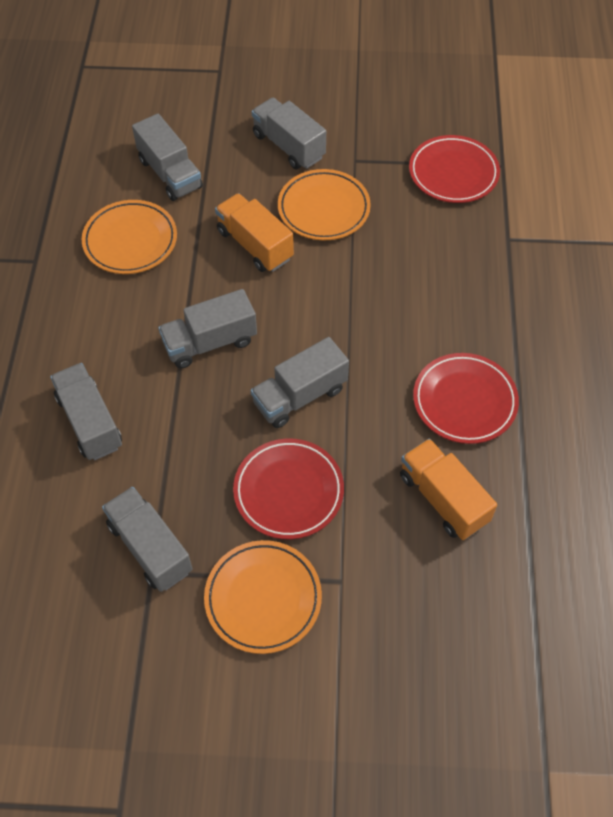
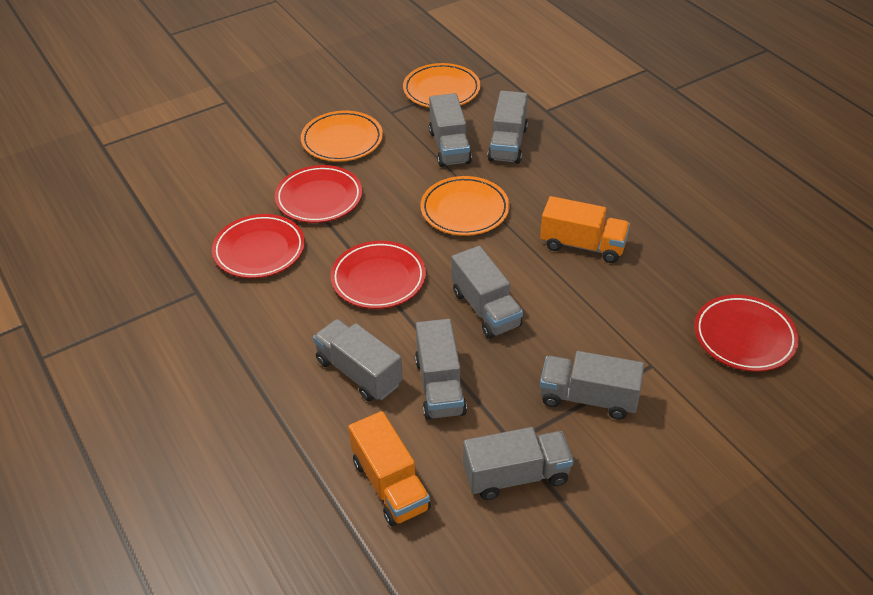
grey truck: [50,363,122,460] [102,487,193,592] [132,114,203,201] [158,289,257,368] [251,337,349,428] [252,98,326,169] = 6 -> [313,319,403,401] [415,319,467,420] [429,93,472,167] [451,246,523,339] [463,427,574,500] [488,91,528,164] [540,351,644,420] = 7
red plate: [233,439,344,539] [409,135,500,203] [413,353,519,444] = 3 -> [212,214,305,278] [275,165,362,223] [331,241,426,309] [694,295,799,372] = 4

